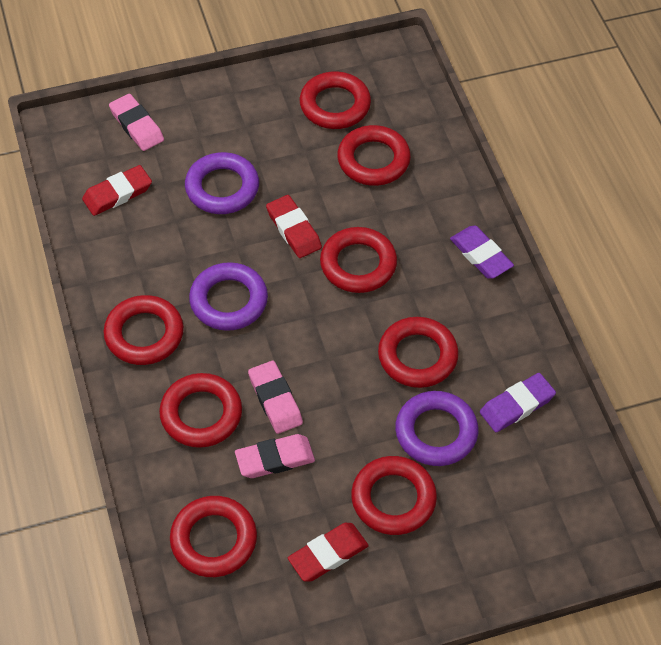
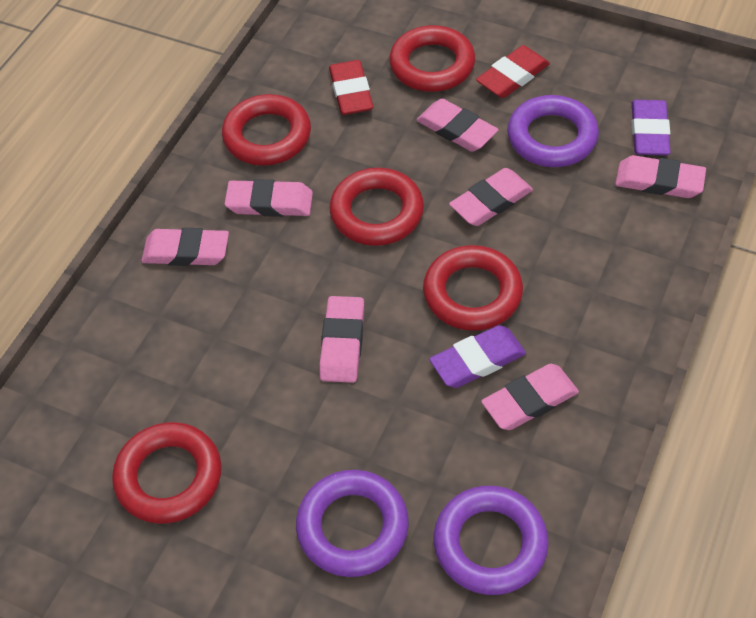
pink eraser: [109,94,164,151] [235,434,315,478] [248,361,303,434] = 3 -> [141,228,229,266] [225,179,313,217] [319,296,364,383] [416,99,499,152] [449,168,533,226] [481,364,579,430] [615,155,706,198] = 7
red eraser: [82,165,152,216] [266,195,322,258] [288,523,369,581] = 3 -> [329,60,374,115] [476,45,550,98] = 2
red ring: [103,295,184,365] [159,373,242,448] [170,496,257,577] [300,71,371,129] [320,227,397,293] [337,125,411,186] [351,456,437,535] [378,317,459,388] = 8 -> [112,422,222,524] [222,94,311,166] [329,168,424,246] [389,25,475,92] [423,245,523,331] = 5

